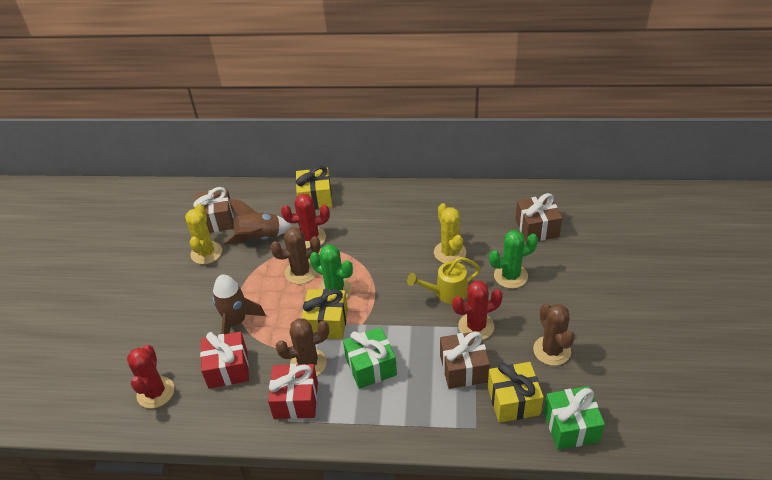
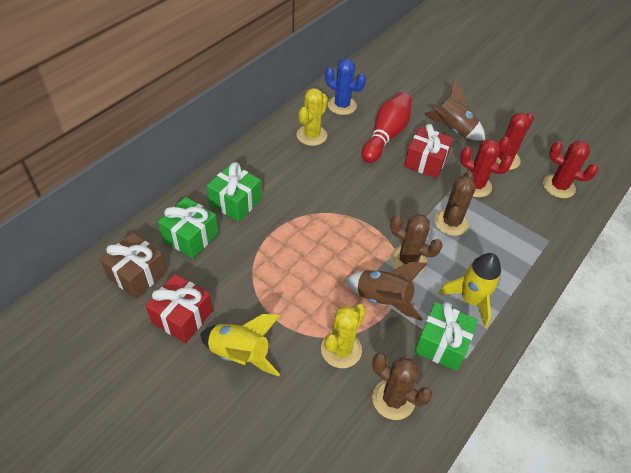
blue cactus: none = 0 -> [325,59,366,115] = 1
brown gift: [193,187,233,233] [440,331,490,389] [515,193,562,243] = 3 -> [100,233,167,299] = 1
green cactus: [310,244,353,298] [489,230,538,289] = 2 -> none = 0
green gift: [343,327,397,389] [543,386,605,450] = 2 -> [158,197,218,259] [207,162,262,222] [414,302,478,371] = 3
red bowling pin: none = 0 -> [362,93,412,163] = 1
yellow gift: [296,165,332,210] [301,289,348,339] [488,362,544,423] = 3 -> none = 0
yellow rocket: none = 0 -> [200,314,280,377] [439,253,501,328] = 2
yellow watering can: [407,257,481,304] = 1 -> none = 0

